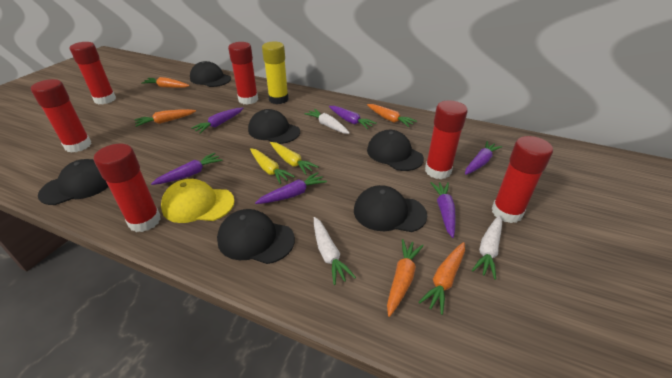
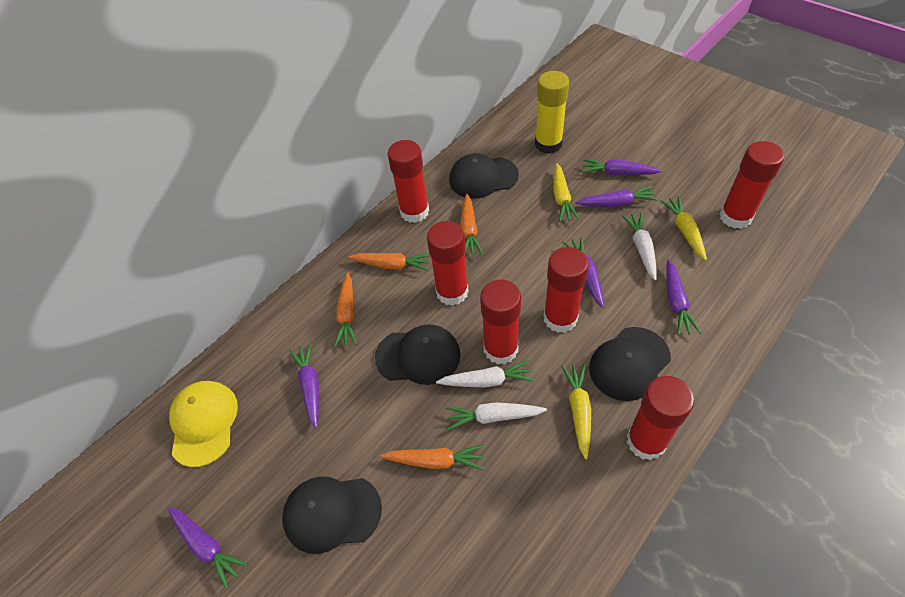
black cap: [38,159,109,205] [190,61,231,87] [217,209,295,264] [248,109,300,144] [354,185,427,232] [367,130,424,171] = 6 -> [282,477,382,554] [375,324,461,385] [449,153,519,199] [589,327,671,401] = 4
orange carrot: [134,109,196,127] [141,77,190,88] [367,104,417,127] [387,239,424,317] [418,242,465,315] = 5 -> [334,272,357,347] [348,253,430,271] [380,445,484,470] [460,194,483,255] = 4
yellow carrot: [250,148,295,184] [270,142,319,175] = 2 -> [553,163,579,222] [561,364,591,459] [660,196,707,261] = 3

